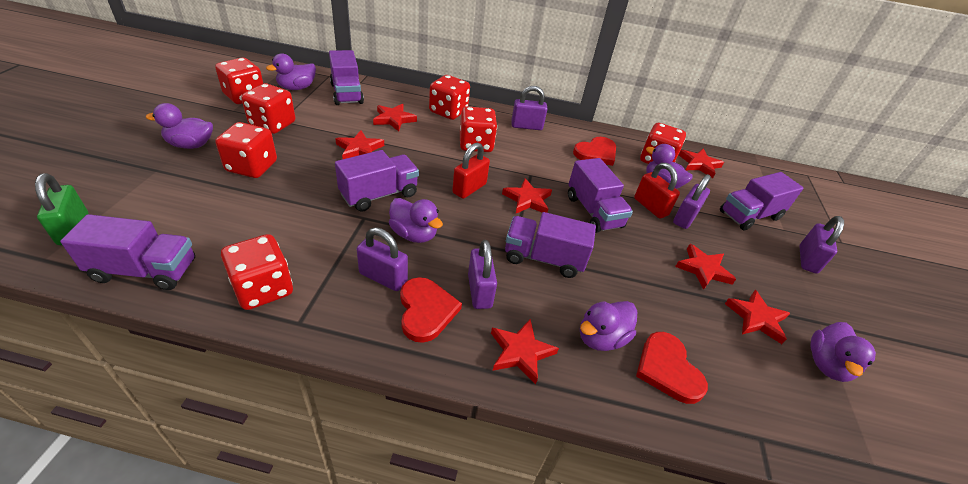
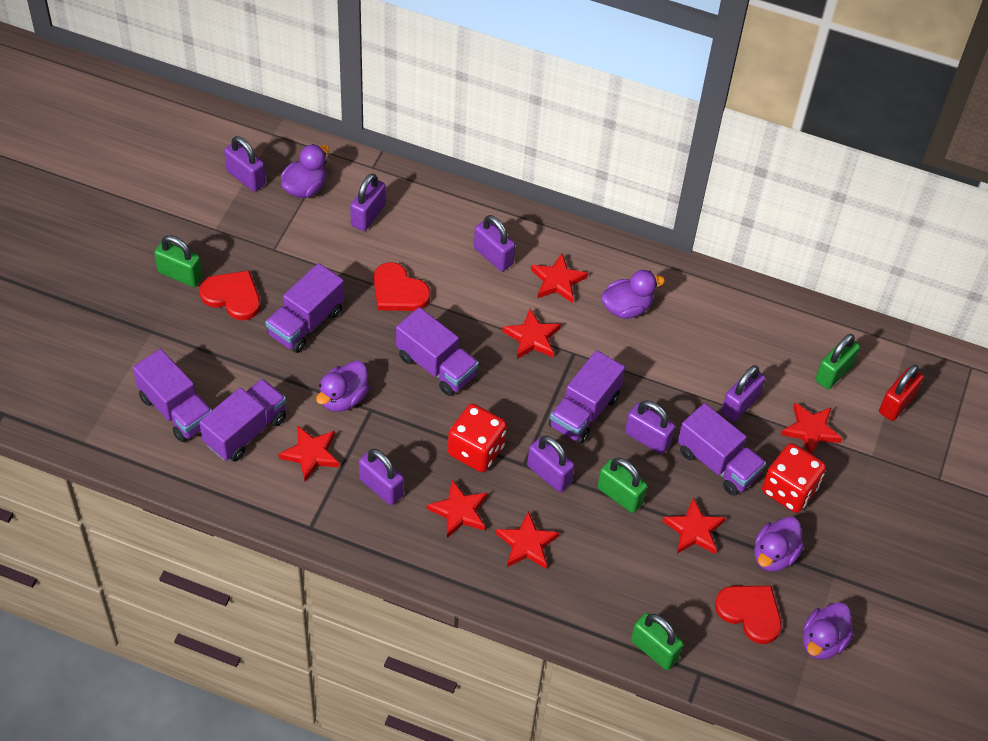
green padlock: [35,173,88,245] = 1 -> [154,235,203,287] [598,458,647,513] [631,613,683,670] [815,334,860,389] = 4
purple duck: [146,103,213,149] [266,53,316,90] [389,198,443,243] [580,301,637,351] [646,144,693,189] [810,322,876,382] = 6 -> [281,144,330,198] [316,361,369,412] [601,270,665,319] [754,517,804,572] [803,602,854,660] = 5
purple padlock: [357,227,408,291] [468,240,497,309] [511,86,547,130] [673,174,711,229] [799,216,844,274] = 5 -> [224,136,266,192] [350,173,386,231] [359,449,404,505] [474,215,515,271] [527,436,574,492] [625,400,675,454] [721,365,765,422] = 7
red dice: [215,58,263,104] [215,122,277,178] [221,234,293,310] [241,83,295,134] [429,75,470,120] [460,106,497,152] [640,123,686,164] = 7 -> [448,404,507,472] [762,443,826,513] = 2
red padlock: [452,143,490,199] [634,163,680,219] = 2 -> [879,365,924,421] = 1

